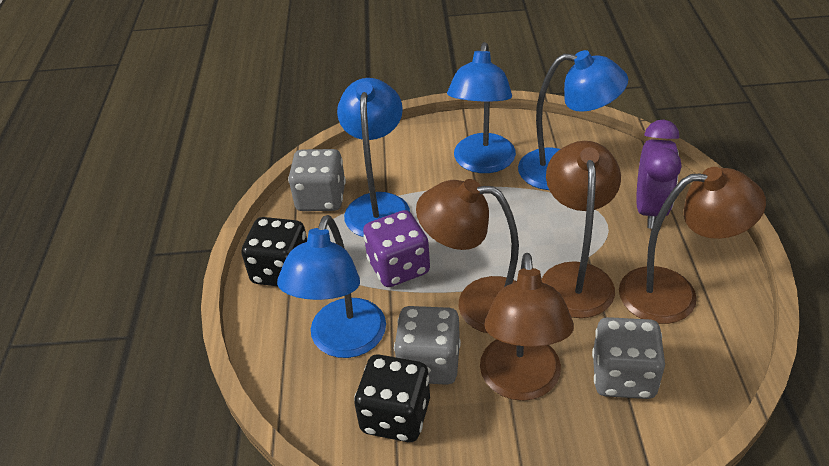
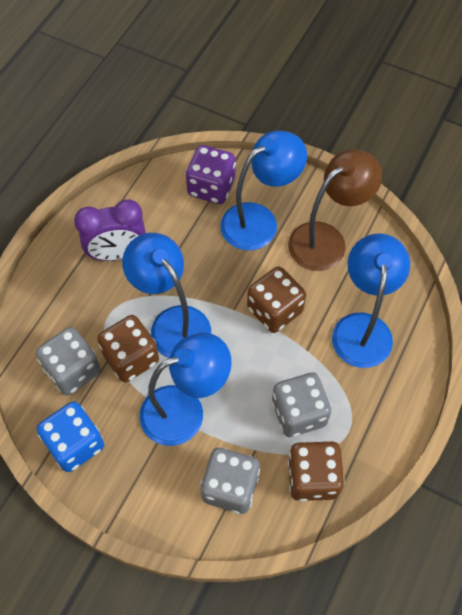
black dice: [241,217,307,286] [354,354,430,442] = 2 -> none = 0
blue dice: none = 0 -> [37,402,104,472] = 1
brown dice: none = 0 -> [97,315,159,382] [247,266,306,333] [288,441,345,501] = 3
brown lamp: [416,179,519,333] [480,253,574,401] [541,141,621,318] [619,167,766,324] = 4 -> [288,150,382,271] = 1

